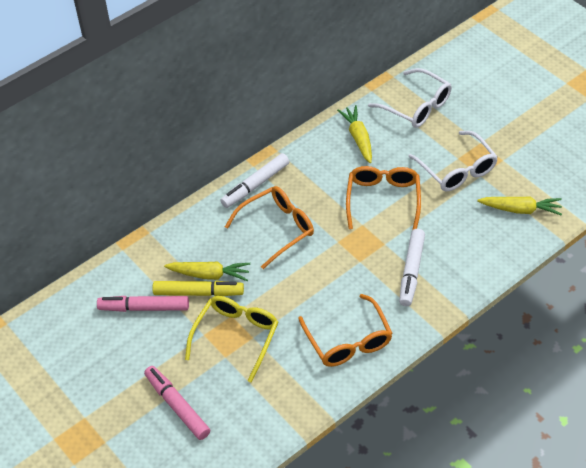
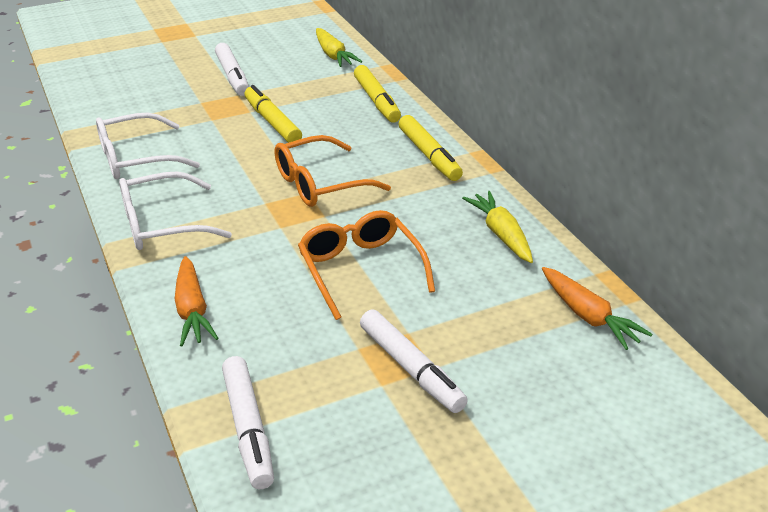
orange carrot: none = 0 -> [175,256,218,346] [542,267,652,350] = 2
orange glasses: [225,186,314,269] [298,294,393,367] [346,166,421,230] = 3 -> [275,135,391,207] [298,210,435,320] = 2
pink marker: [97,296,189,312] [144,366,210,440] = 2 -> none = 0
white marker: [220,153,289,208] [399,229,425,306] = 2 -> [215,43,249,96] [222,356,274,489] [360,309,468,413] = 3
yellow carrot: [164,261,250,281] [337,105,372,163] [477,197,562,216] = 3 -> [316,28,362,67] [462,191,533,263] = 2
yellow glasses: [185,296,278,382] = 1 -> none = 0
yellow marker: [152,281,244,296] = 1 -> [245,85,302,143] [354,65,401,122] [399,115,463,181] = 3

